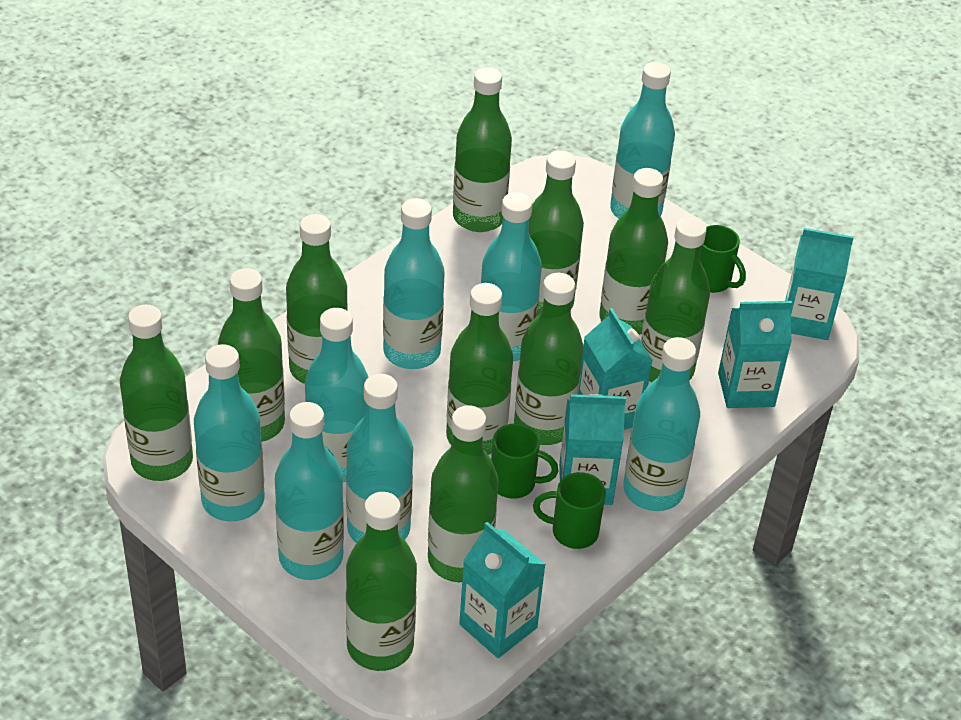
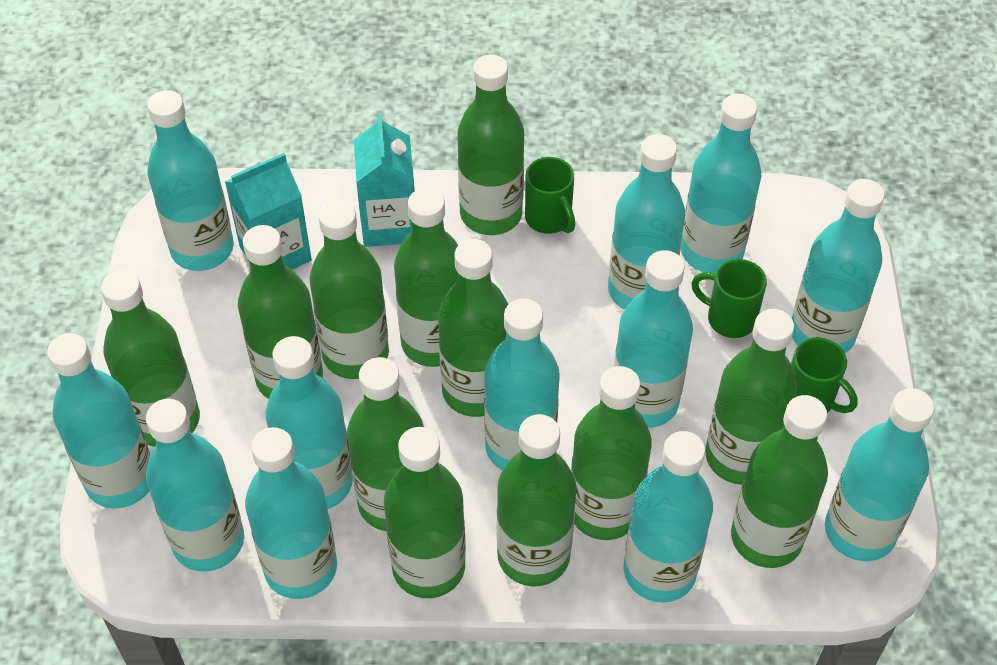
green bottle: [120,305,193,481] [218,268,285,442] [286,214,347,384] [346,492,417,671] [428,405,499,582] [446,283,513,455] [453,67,512,232] [514,273,584,445] [529,150,584,317] [599,168,668,335] [641,217,710,382] = 11 -> [101,270,200,447] [238,225,323,399] [310,200,389,379] [347,357,424,531] [384,427,466,598] [394,188,458,367] [438,239,509,417] [457,55,524,235] [497,414,576,586] [571,366,652,540] [705,309,797,485] [731,395,828,568] = 12
turquoise bottle: [194,344,265,521] [275,402,344,580] [305,308,369,482] [346,374,413,543] [383,198,445,369] [481,192,542,361] [610,62,675,219] [623,337,700,511] = 8 -> [47,333,151,509] [146,399,244,572] [147,90,234,271] [245,427,337,599] [266,336,353,509] [484,298,560,470] [608,134,685,310] [614,250,693,428] [624,431,713,603] [681,94,761,273] [792,179,885,353] [825,388,934,561] = 12
turquoise carton: [459,522,546,658] [559,394,626,505] [578,308,653,430] [718,301,792,408] [785,228,854,340] = 5 -> [225,153,312,270] [354,114,415,247] = 2

